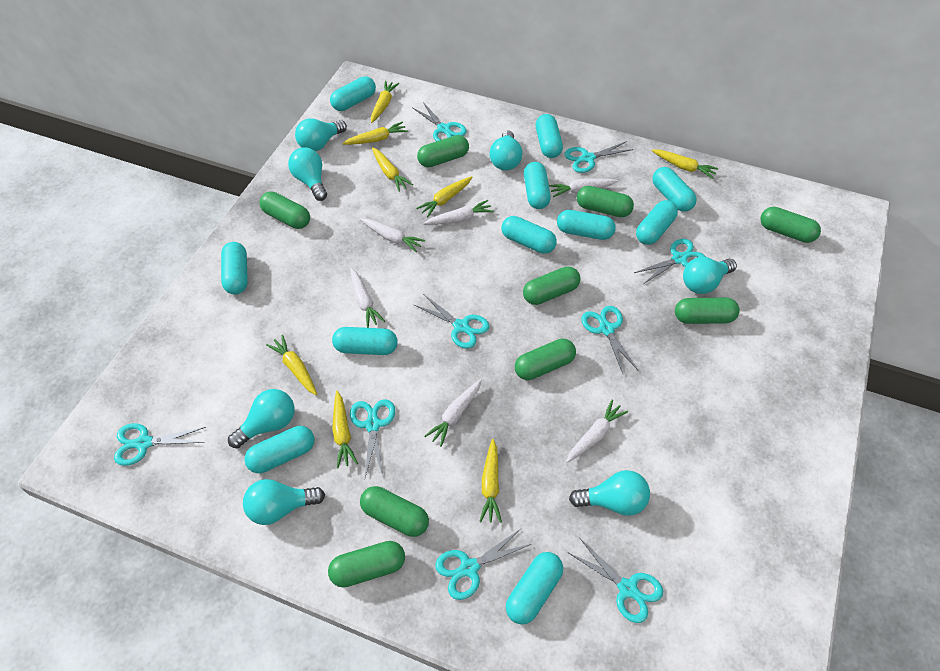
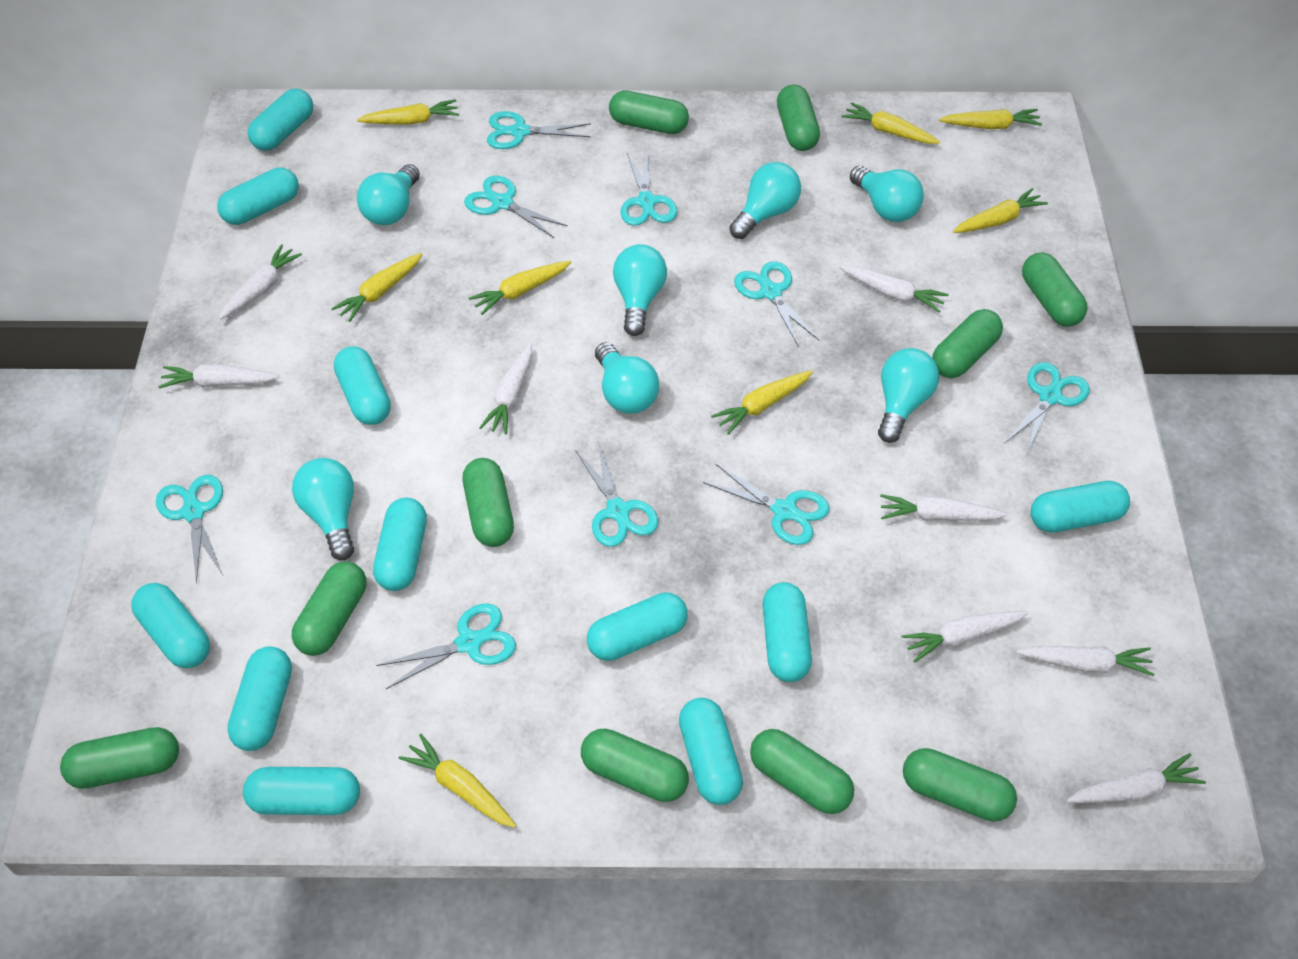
green capsule: [259,192,310,229] [328,541,405,587] [360,486,429,537] [417,135,469,167] [515,338,576,380] [523,267,580,305] [577,186,634,217] [675,297,740,324] [760,207,821,243] = 9 -> [60,727,179,789] [292,561,366,656] [463,458,514,547] [581,729,689,802] [609,90,689,134] [750,729,854,814] [777,85,820,151] [903,748,1017,821] [932,309,1003,378] [1022,252,1088,327] = 10
white carrot: [350,268,385,328] [360,218,425,252] [423,200,494,225] [425,379,482,447] [549,179,618,197] [566,400,628,463] = 6 -> [159,364,279,388] [219,244,302,320] [479,343,532,435] [839,266,948,313] [880,494,1007,521] [901,611,1029,662] [1016,646,1154,676] [1067,753,1206,803] = 8

